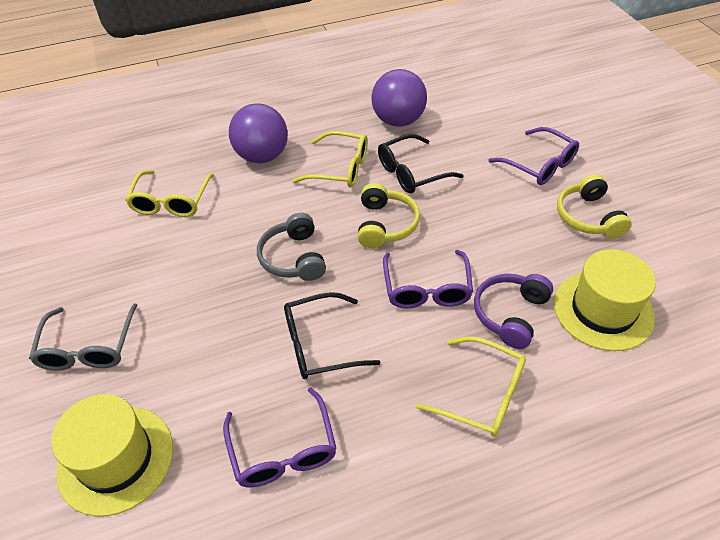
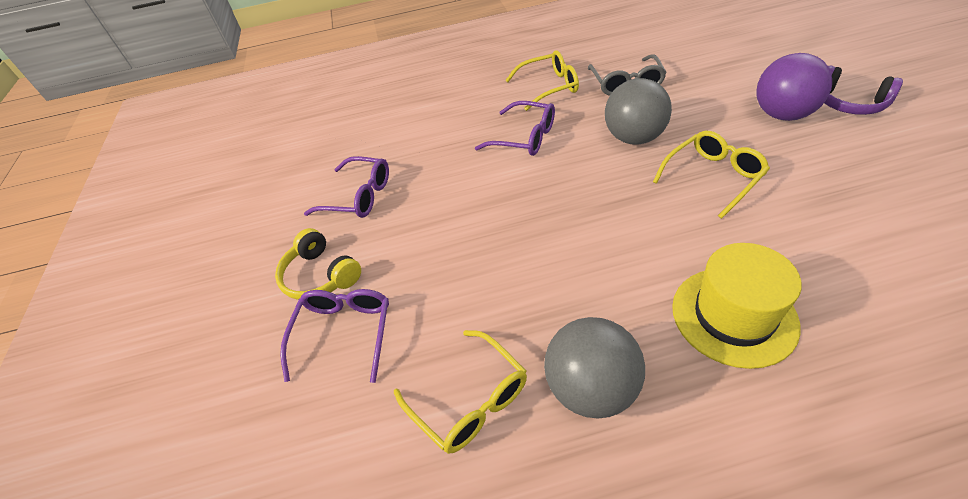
black glasses: [284,292,381,379] [378,134,464,194] = 2 -> none = 0
grey ball: none = 0 -> [544,317,645,418] [605,78,672,145] = 2
grey headphones: [257,213,326,281] = 1 -> none = 0
purple ball: [229,104,288,163] [372,69,427,127] = 2 -> [756,53,832,121] = 1
yellow hat: [51,394,173,516] [554,249,656,351] = 2 -> [672,243,802,369] = 1
yellow headphones: [358,183,420,248] [557,174,632,239] = 2 -> [275,228,361,300] = 1

